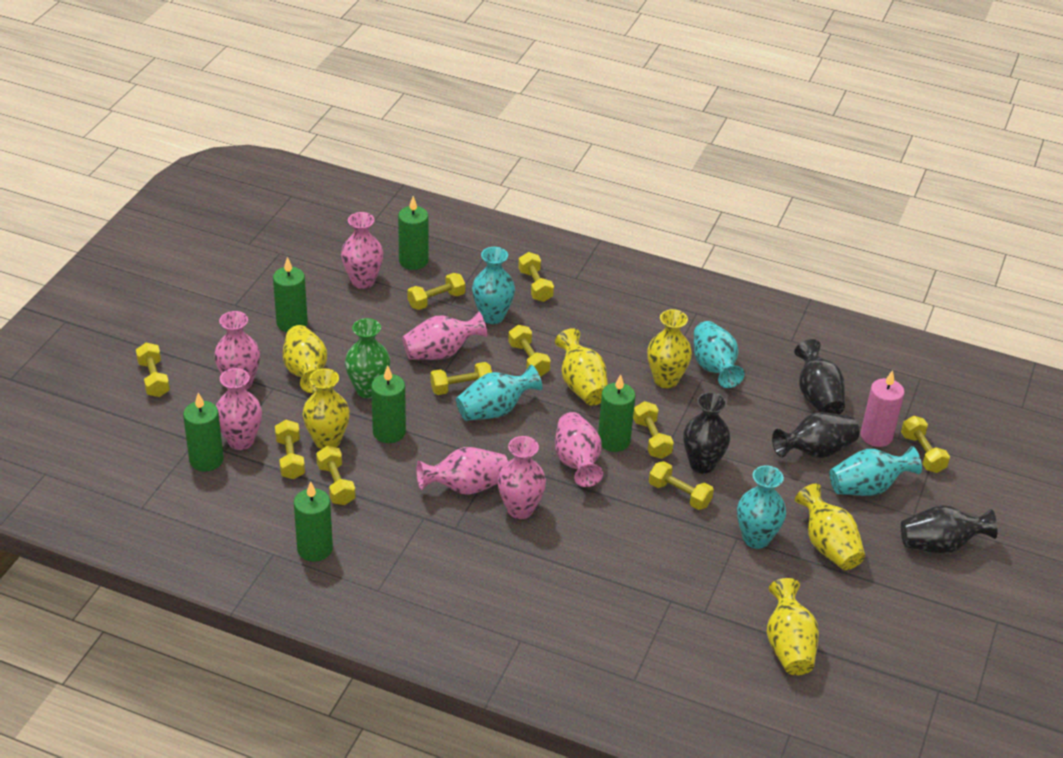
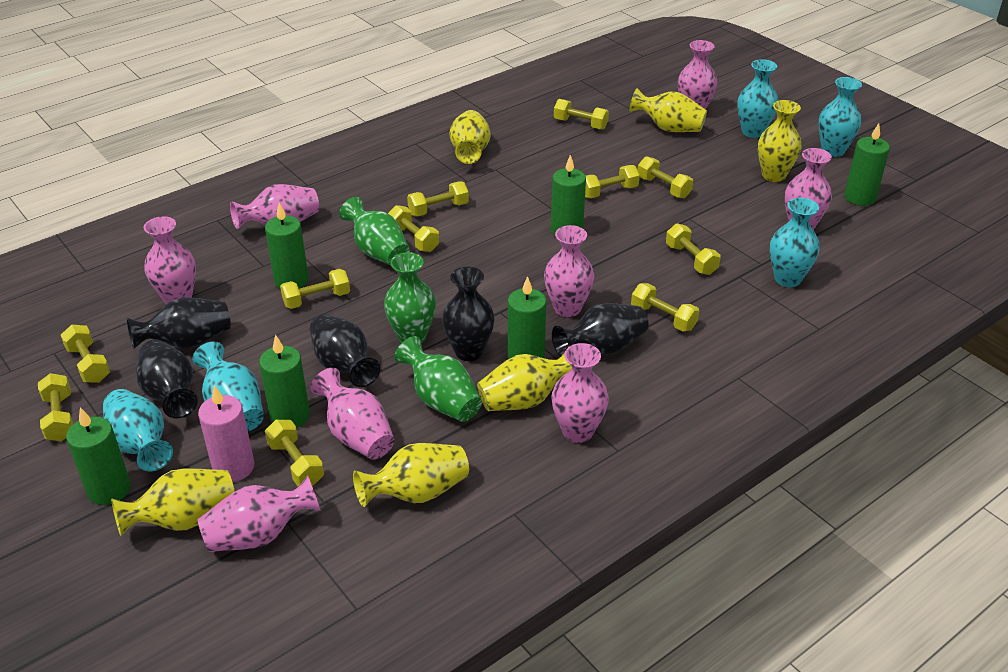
black vase: [683,392,730,474] [772,412,859,458] [794,339,845,414] [901,505,998,554] = 4 -> [127,297,231,349] [136,340,198,418] [309,314,380,387] [442,267,495,361] [552,303,649,356] = 5
green vase: [345,318,390,399] = 1 -> [339,197,410,265] [384,252,436,343] [395,336,482,422] = 3
pink vase: [214,311,260,390] [216,368,262,450] [341,212,383,289] [402,311,487,360] [416,447,508,495] [498,436,546,519] [555,412,603,487] = 7 -> [144,216,196,304] [198,476,321,552] [230,184,319,229] [310,368,395,459] [544,225,594,317] [551,343,609,443] [678,40,717,109] [785,148,832,230] = 8
yellow dumbbell: [136,343,170,397] [275,420,305,479] [316,446,356,505] [407,273,465,310] [430,362,492,395] [508,325,551,377] [518,252,554,302] [633,401,674,459] [649,461,714,510] [901,416,950,473] = 10 -> [38,373,73,441] [61,325,110,383] [265,420,324,486] [280,269,350,309] [388,205,439,252] [407,182,469,216] [554,99,609,130] [585,165,640,198] [631,283,699,331] [638,156,693,198] [666,223,721,275] = 11

